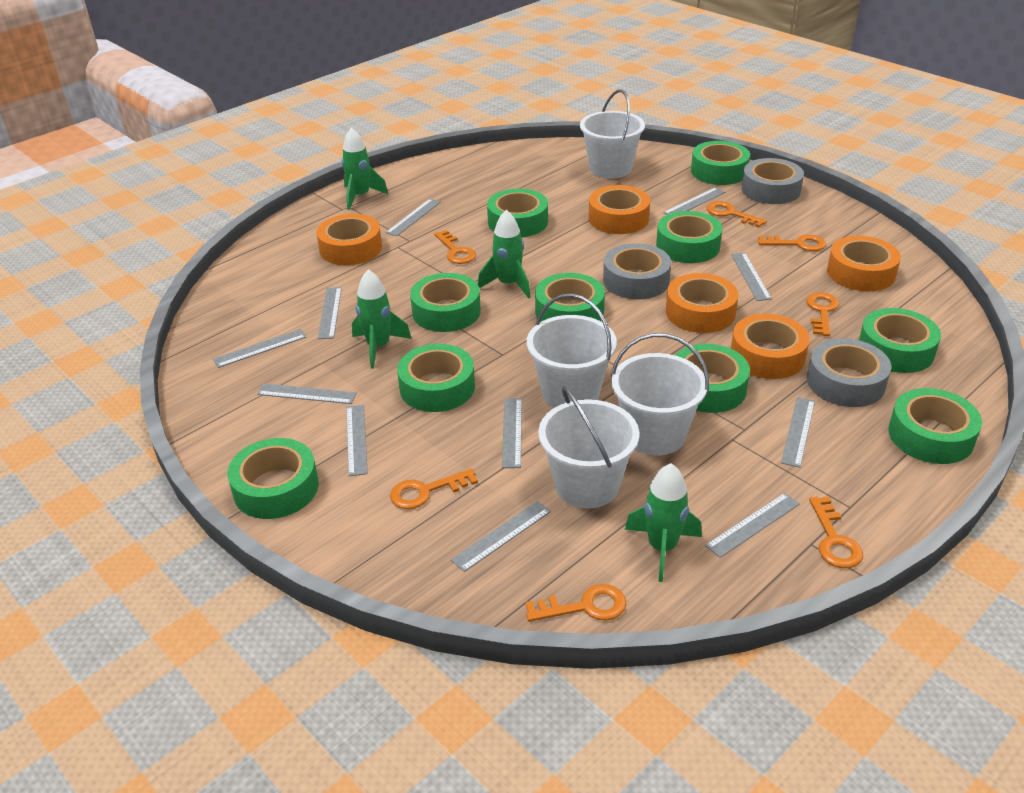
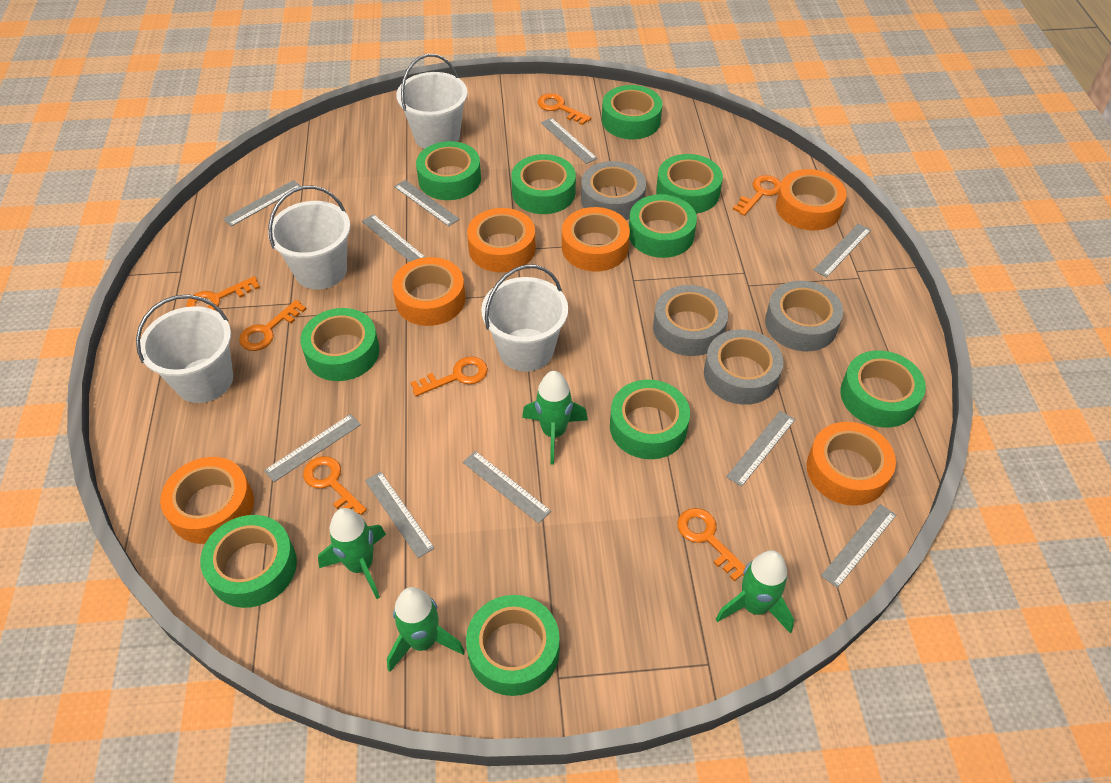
grey ruler: [213,329,307,368] [257,384,357,404] [318,287,342,339] [346,405,368,476] [385,199,441,236] [451,501,551,572] [502,398,522,468] [663,187,725,215] [705,493,800,558] [731,253,772,301] [781,397,815,468] = 11 -> [223,180,301,227] [264,414,361,482] [362,214,425,262] [365,472,435,558] [394,180,460,226] [463,451,551,523] [541,118,597,164] [726,411,795,487] [813,224,871,278] [821,504,896,588] = 10
grey tape: [603,243,671,299] [741,158,804,204] [807,338,891,407] = 3 -> [581,161,646,220] [653,285,728,356] [704,330,783,405] [765,281,843,351] = 4
orange tape: [316,214,382,265] [589,185,650,234] [666,273,739,333] [731,314,810,379] [827,236,901,291] = 5 -> [160,457,254,544] [392,257,466,326] [467,208,535,272] [562,207,630,272] [776,169,846,230] [807,422,896,506] = 6

